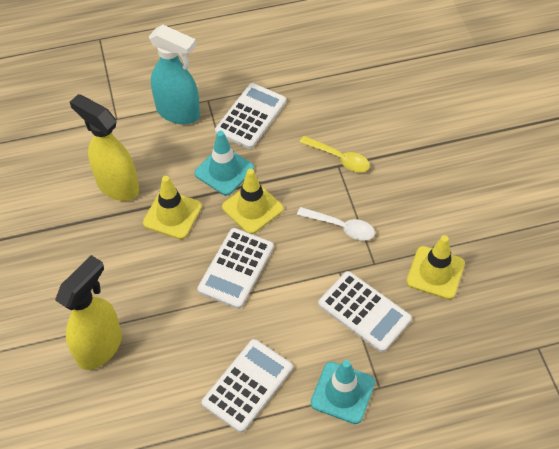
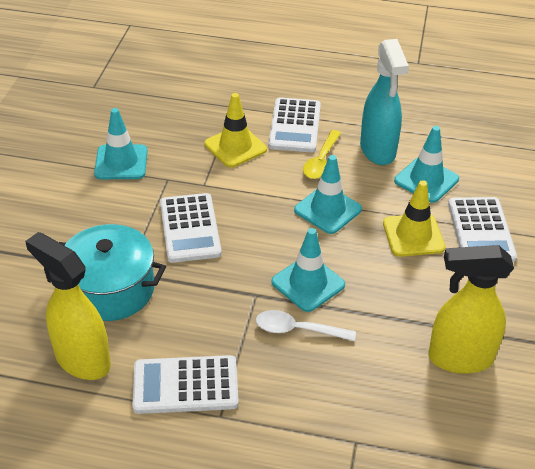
turquoise pot: none = 0 -> [59,224,166,321] = 1
turquoise traffic cone: [194,131,254,196] [311,360,375,424] = 2 -> [94,108,147,179] [271,228,345,312] [294,155,362,234] [394,126,459,203] = 4
yellow traffic cone: [143,176,202,239] [222,169,283,234] [406,235,465,299] = 3 -> [205,93,267,168] [383,180,445,257] = 2

